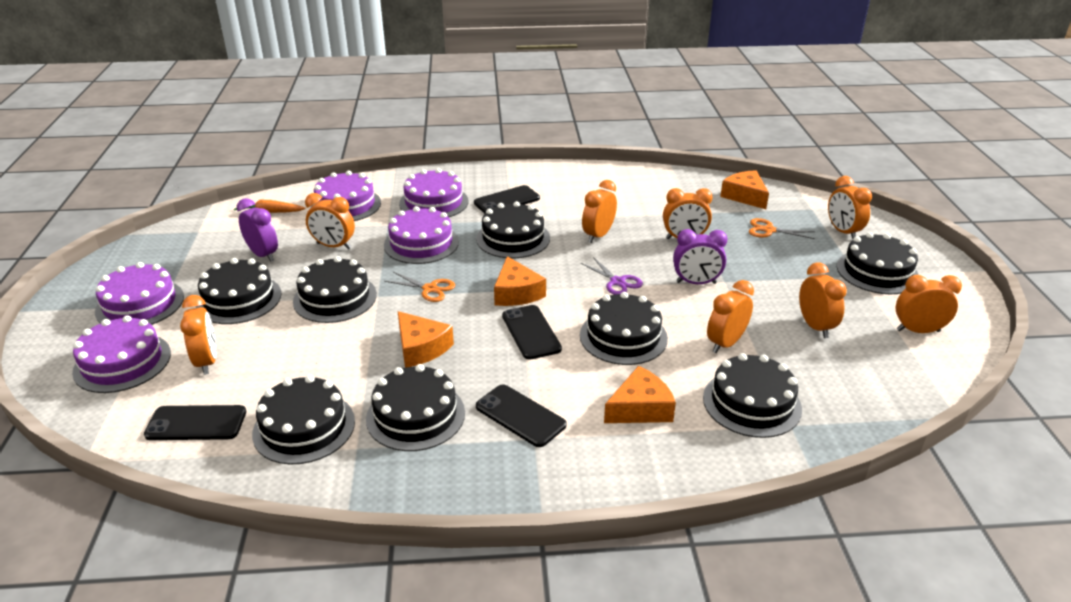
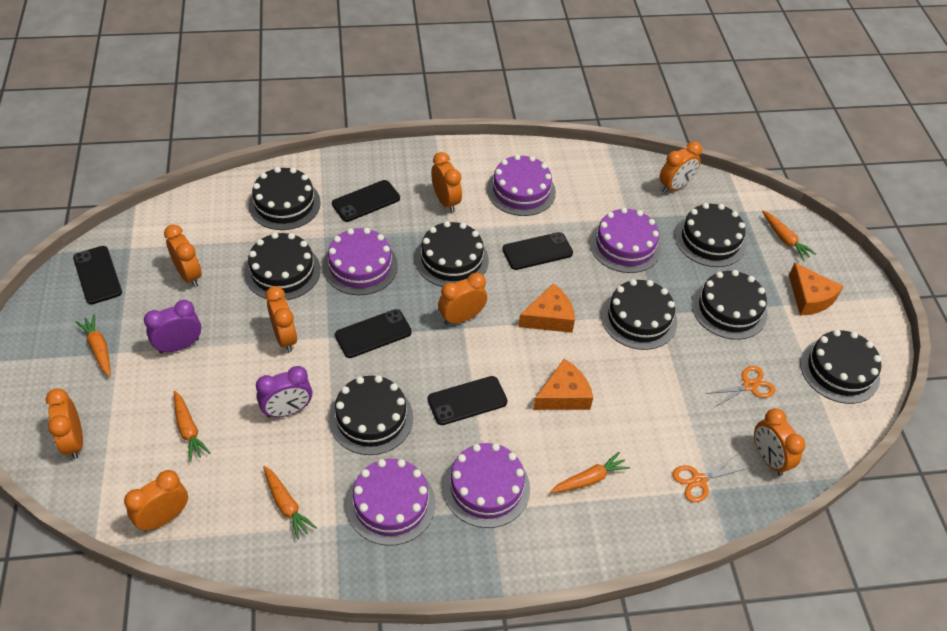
black phone: [144,405,246,440] [474,185,540,214] [476,384,566,447] [502,305,562,360] = 4 -> [73,246,122,305] [332,180,400,222] [335,309,412,358] [428,376,507,425] [502,232,573,270] = 5
orange carrot: [234,200,305,213] = 1 -> [76,314,110,377] [174,391,210,462] [263,466,317,539] [550,452,630,493] [762,211,816,261] = 5
orange cheese: [398,311,454,368] [494,256,546,306] [604,366,676,423] [720,170,769,209] = 4 -> [518,283,575,333] [533,359,593,410] [789,263,844,315] = 3
purple scissors: [581,257,643,295] = 1 -> none = 0

